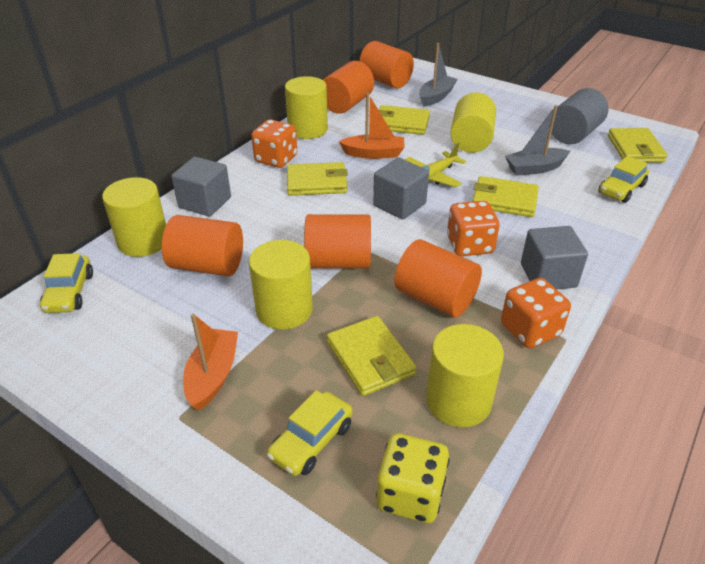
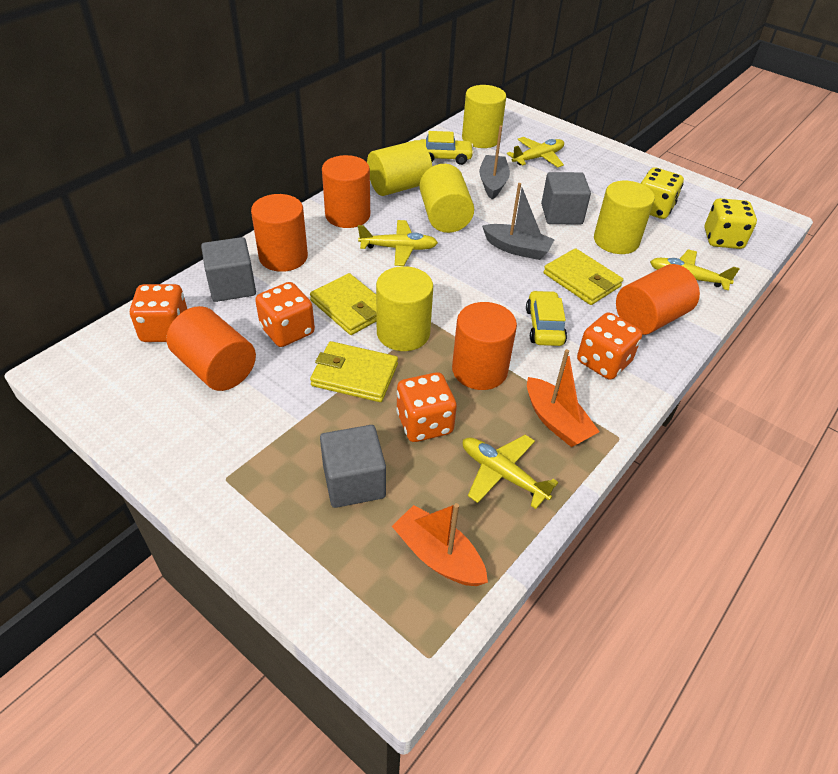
grey cylinder: [549,88,609,144] = 1 -> none = 0
orange dice: [251,119,297,168] [447,201,500,256] [501,278,571,348] = 3 -> [130,284,187,342] [255,282,315,347] [396,372,457,442] [577,312,642,380] = 4
yellow car: [40,253,93,313] [267,390,353,476] [598,156,649,203] = 3 -> [419,131,474,165] [526,290,567,346] = 2
yellow dice: [376,433,449,523] = 1 -> [641,167,684,219] [705,198,757,249] = 2
yellow plane: [404,143,466,187] = 1 -> [358,220,438,266] [463,435,558,509] [507,137,564,168] [650,249,740,291] = 4
yellow wallet: [287,162,348,196] [327,316,417,396] [379,105,430,135] [473,176,539,217] [608,128,668,163] = 5 -> [310,273,377,335] [310,341,398,402] [543,248,623,305] = 3

